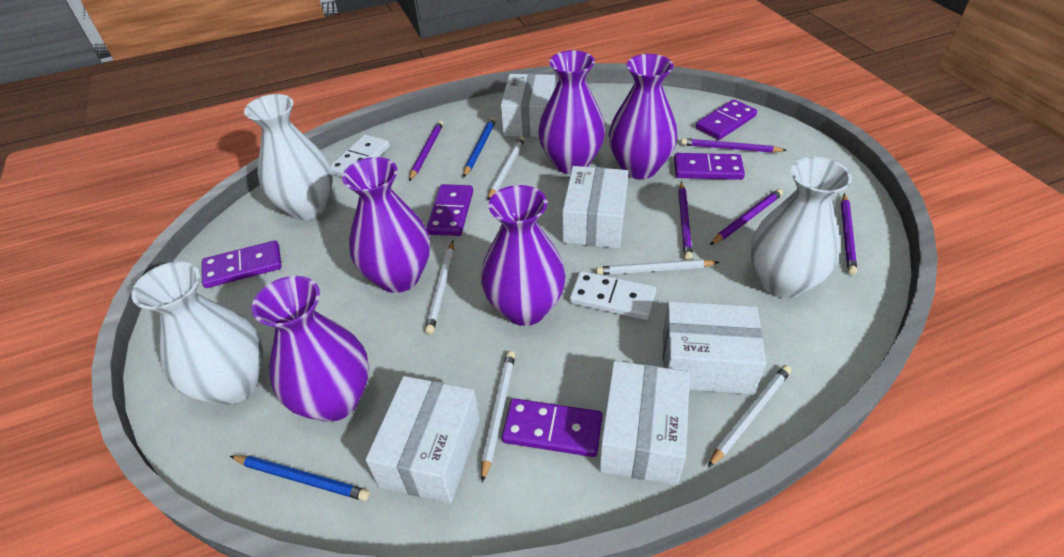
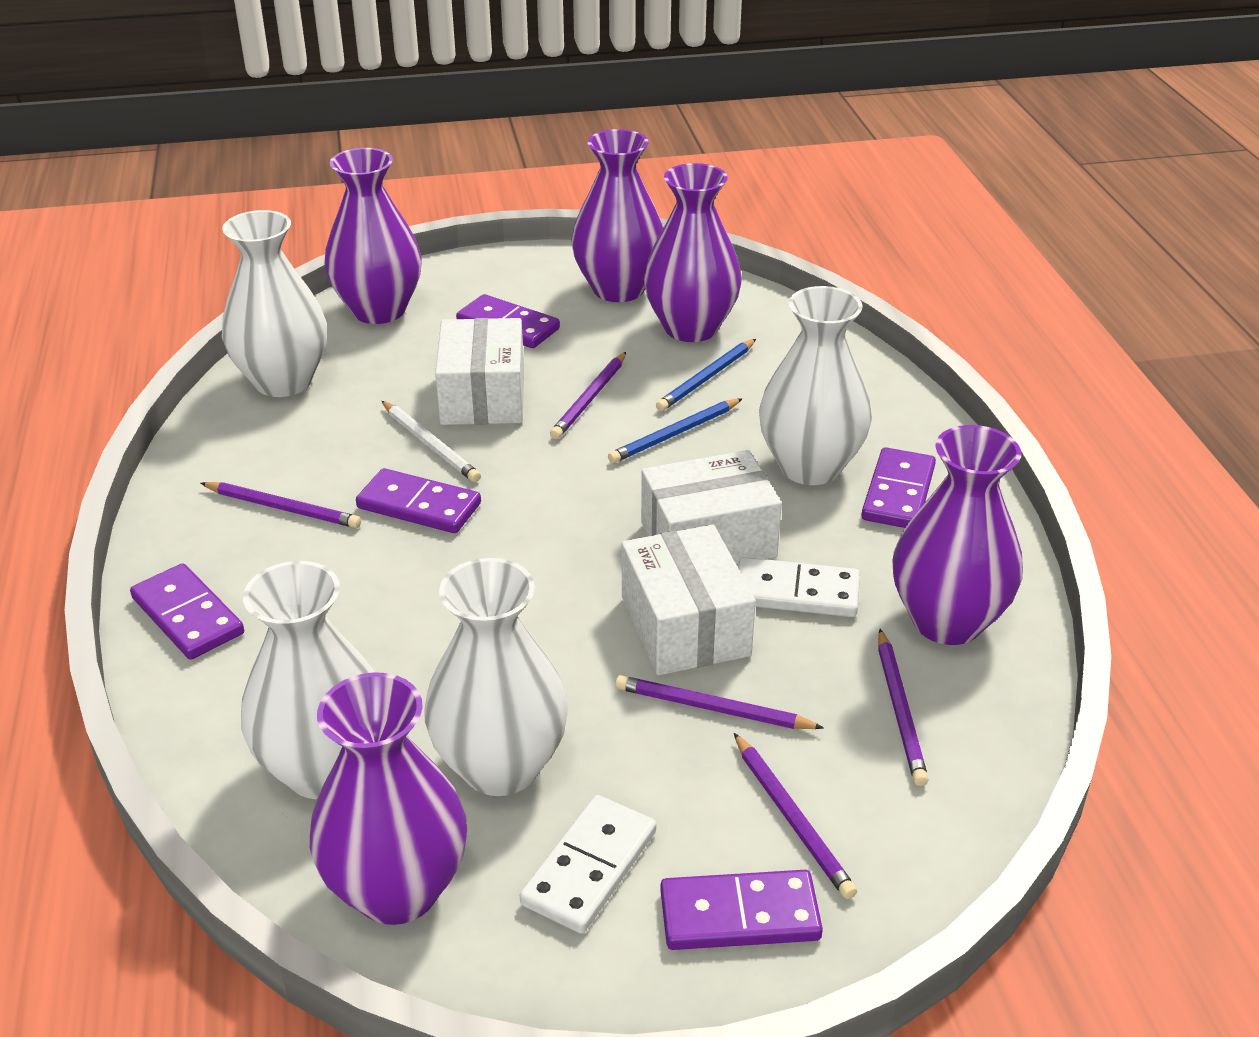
white box: [365,376,480,503] [501,74,556,137] [562,166,628,248] [599,361,690,485] [663,301,766,395] = 5 -> [435,318,524,425] [622,524,756,675] [641,450,782,565] = 3
white pencil: [425,241,454,334] [481,351,515,483] [488,136,525,200] [596,259,720,275] [708,365,791,468] = 5 -> [382,401,481,482] = 1
white vase: [131,262,263,405] [244,94,333,220] [750,157,852,298] = 3 -> [222,210,327,397] [241,561,374,799] [424,558,568,796] [759,286,872,485] = 4

